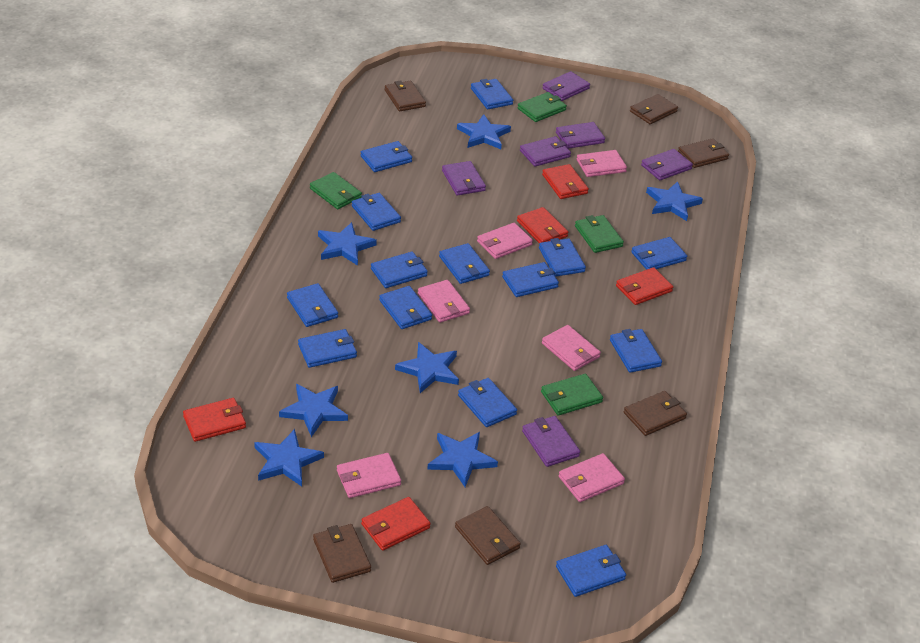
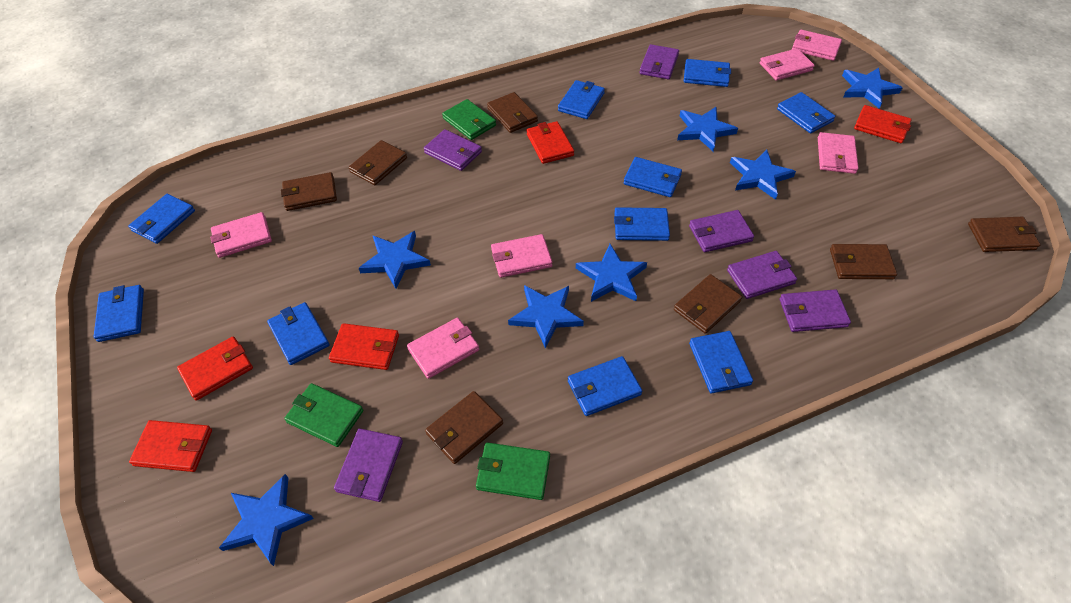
blue wallet: [287,283,338,327] [298,329,357,368] [352,193,401,231] [361,141,412,172] [371,252,428,288] [379,286,432,329] [439,243,490,284] [458,378,517,427] [471,79,513,109] [502,262,559,297] [539,238,586,277] [556,545,626,597] [610,329,662,373] [631,237,687,270] = 14 -> [94,285,144,342] [128,194,195,244] [267,302,329,365] [558,80,605,119] [568,356,642,416] [614,207,670,241] [624,157,682,197] [684,59,731,87] [689,331,753,393] [777,92,835,133] = 10
brown wallet: [313,524,371,583] [385,80,426,112] [455,506,521,565] [624,391,687,436] [630,94,678,124] [678,138,729,168] = 6 -> [281,172,337,211] [349,140,407,185] [425,391,503,464] [487,92,538,133] [674,274,742,334] [830,244,897,279] [968,217,1041,252] = 7
green wallet: [310,172,362,209] [517,92,567,122] [541,374,603,416] [575,215,624,253] = 4 -> [284,383,363,447] [442,99,496,140] [476,442,550,500] = 3

